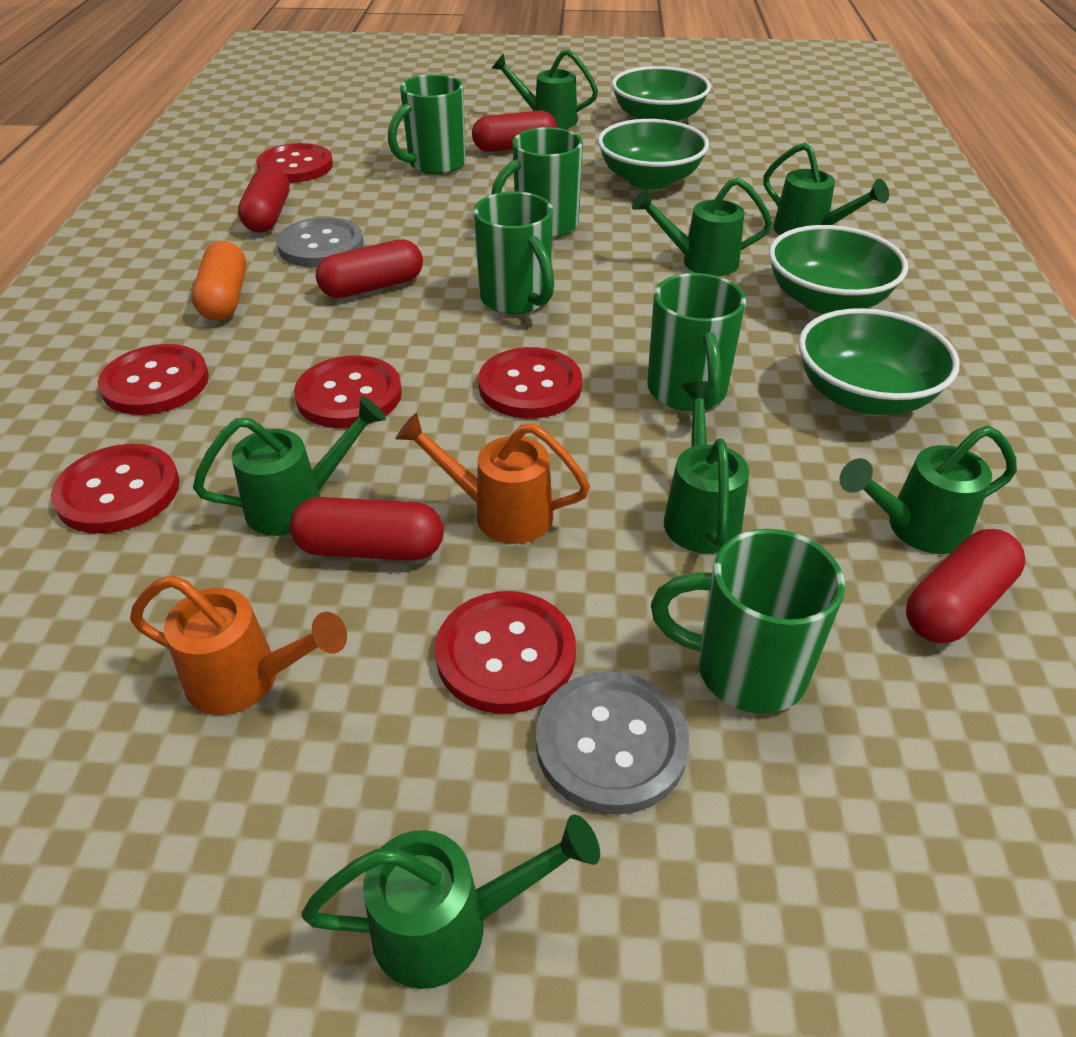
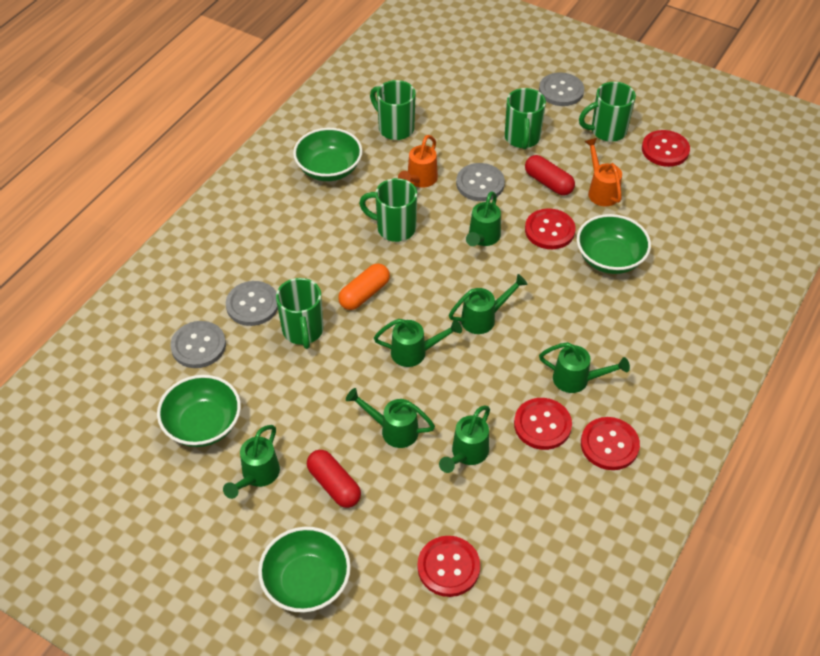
grey button: [277,217,364,267] [536,672,689,815] = 2 -> [170,321,226,368] [226,281,278,326] [456,163,505,201] [539,72,584,106] = 4
red button: [51,444,180,534] [98,344,209,415] [256,143,333,183] [294,355,402,428] [435,591,576,714] [478,347,582,419] = 6 -> [417,536,480,597] [514,398,572,450] [525,208,576,249] [581,417,640,470] [642,130,690,167] = 5
red capsule: [238,166,290,232] [290,497,443,561] [316,239,423,298] [472,110,557,152] [906,529,1025,643] = 5 -> [307,450,361,508] [525,155,575,196] = 2

